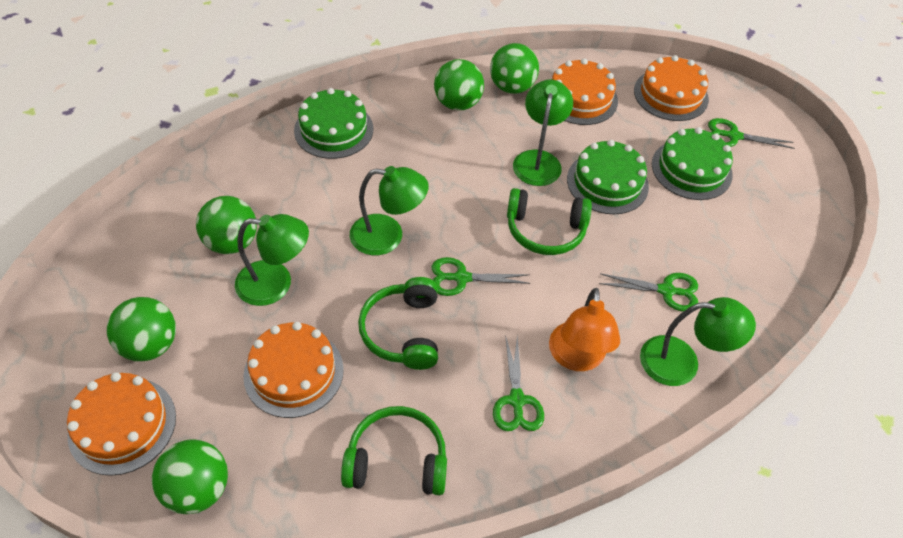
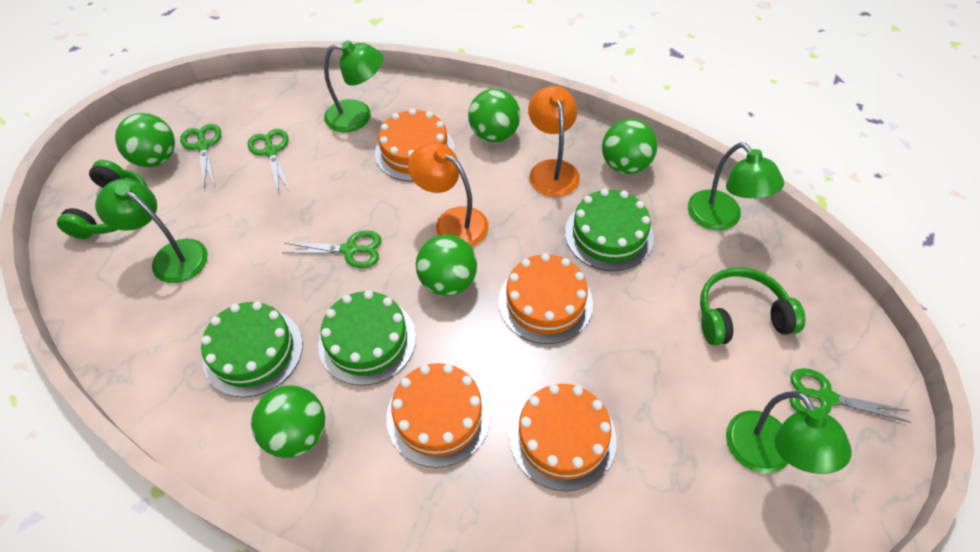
green headphones: [341,406,447,495] [358,277,438,370] [507,188,592,255] = 3 -> [57,160,147,239] [700,267,805,346] = 2
orange lamp: [549,288,620,371] = 1 -> [408,142,489,247] [528,86,580,197] = 2

